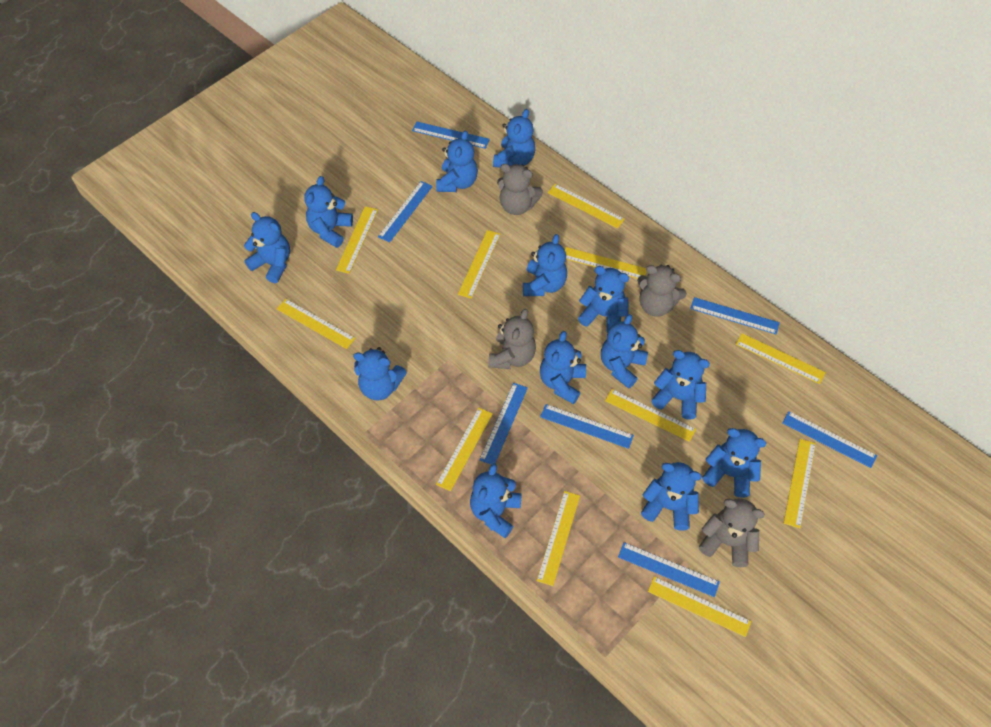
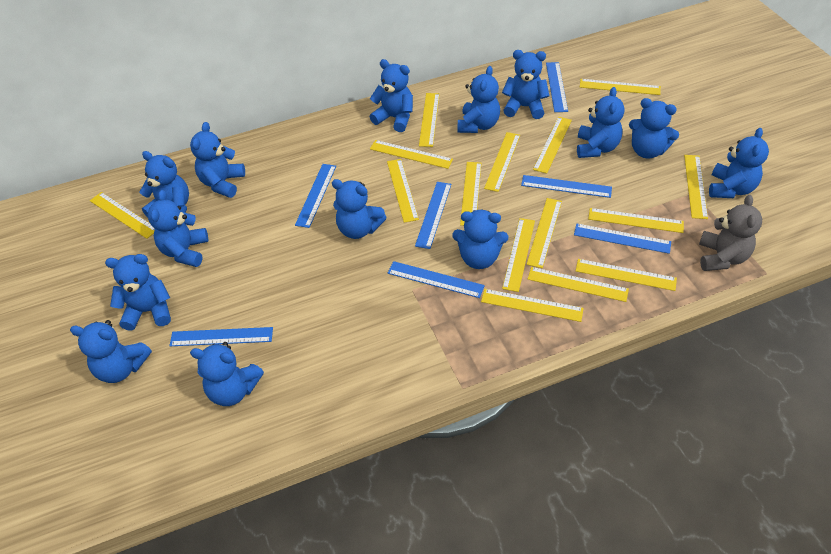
blue teddy bear: [244,212,290,283] [304,176,353,248] [353,347,407,400] [436,131,478,192] [470,463,522,538] [493,109,535,168] [523,234,567,296] [540,331,586,404] [578,266,629,333] [601,314,648,389] [641,462,702,531] [651,350,710,420] [702,428,766,498] = 13 -> [70,320,152,383] [105,254,171,331] [139,151,189,217] [148,190,208,267] [190,122,245,198] [190,342,264,406] [332,179,387,239] [369,59,413,132] [452,210,508,269] [458,66,500,133] [502,50,550,119] [577,87,624,158] [629,98,679,159] [709,128,769,198] = 14
grey teddy bear: [488,309,536,369] [497,164,543,215] [637,265,687,317] [699,498,765,567] = 4 -> [699,195,762,271] = 1
yellow ruler: [277,299,356,349] [336,206,378,274] [436,408,493,491] [458,230,500,299] [537,491,580,586] [548,184,625,228] [565,247,647,279] [605,389,696,442] [648,576,751,637] [736,333,826,384] [784,439,816,528] = 11 -> [90,192,155,239] [370,140,453,169] [387,159,419,223] [419,93,439,147] [460,162,481,226] [481,289,584,322] [484,132,520,192] [502,218,535,292] [527,198,562,268] [528,267,629,302] [533,117,572,174] [576,259,677,291] [580,79,661,95] [588,208,684,233] [684,155,708,219] = 15

